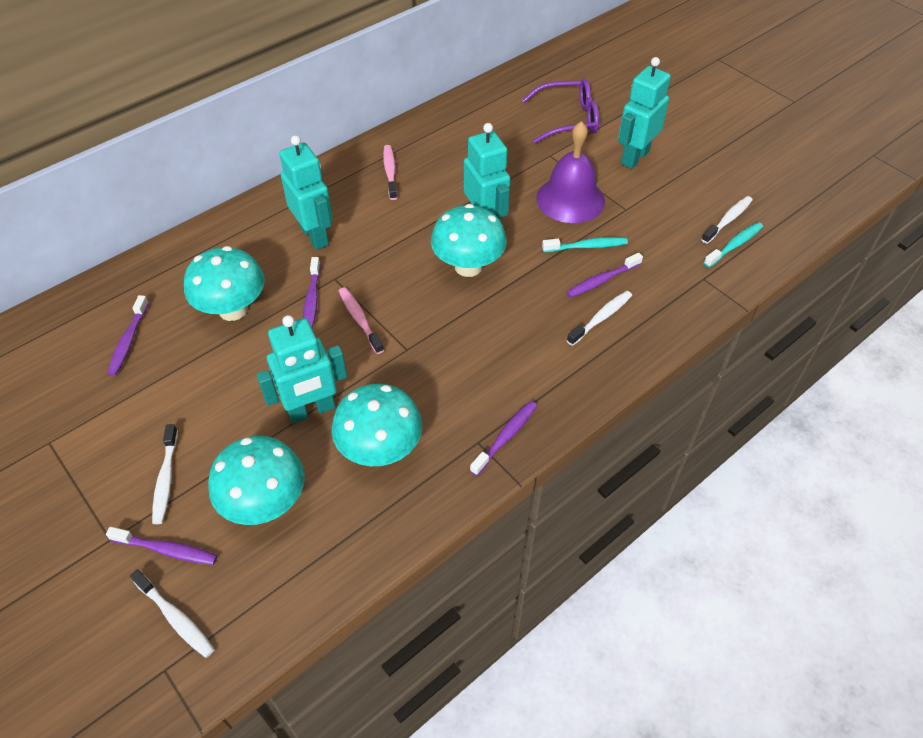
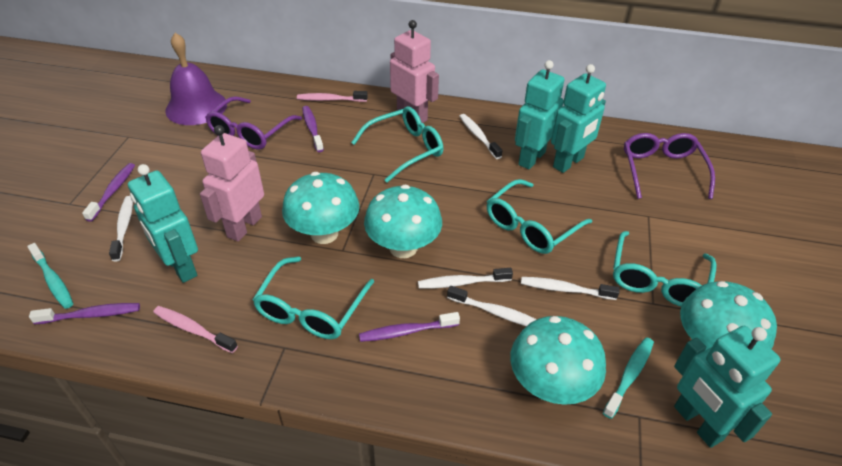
pink robot: none = 0 -> [200,125,264,242] [390,20,439,123] = 2
purple glasses: [522,78,599,143] = 1 -> [205,96,302,150] [624,133,715,199] = 2
purple toothbrush: [106,527,217,565] [107,295,149,376] [303,257,321,328] [470,401,537,476] [566,253,643,298] = 5 -> [29,303,140,324] [82,163,135,222] [302,106,324,152] [359,312,460,342] = 4
turquoise glasses: none = 0 -> [253,256,374,339] [351,106,443,183] [487,179,592,254] [613,231,717,306] = 4
white toothbrush: [130,570,215,658] [152,424,178,524] [567,291,632,346] [701,196,752,244] = 4 -> [109,196,133,262] [418,268,513,289] [447,286,537,326] [459,114,502,159] [521,277,620,300] = 5

